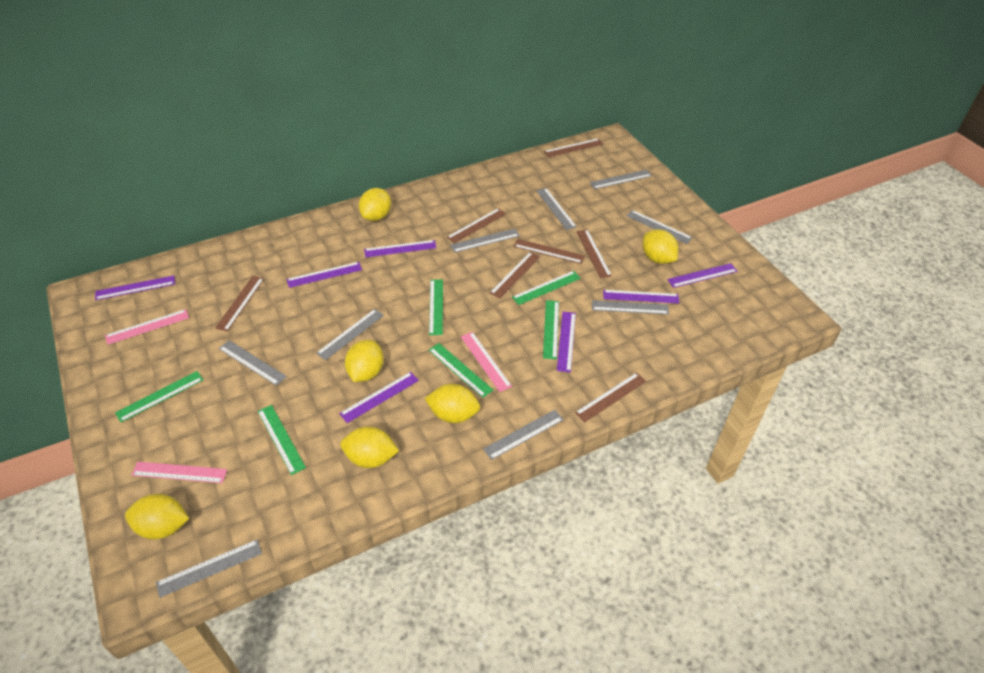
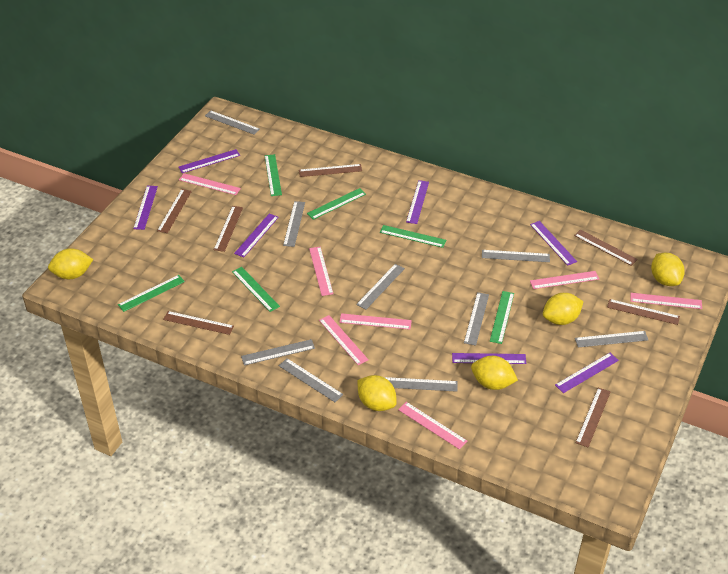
pink ruler: [105,309,189,345] [132,462,227,483] [461,332,512,392] = 3 -> [179,173,241,195] [309,247,333,296] [319,315,369,365] [339,313,412,330] [398,402,467,449] [530,271,599,289] [631,293,702,309] = 7
yellow lemon: [125,494,189,539] [340,426,399,468] [345,340,384,382] [359,188,391,221] [425,384,480,423] [643,229,678,264] = 6 -> [48,248,93,279] [357,375,397,411] [471,356,518,390] [543,293,583,325] [651,253,685,286] = 5

